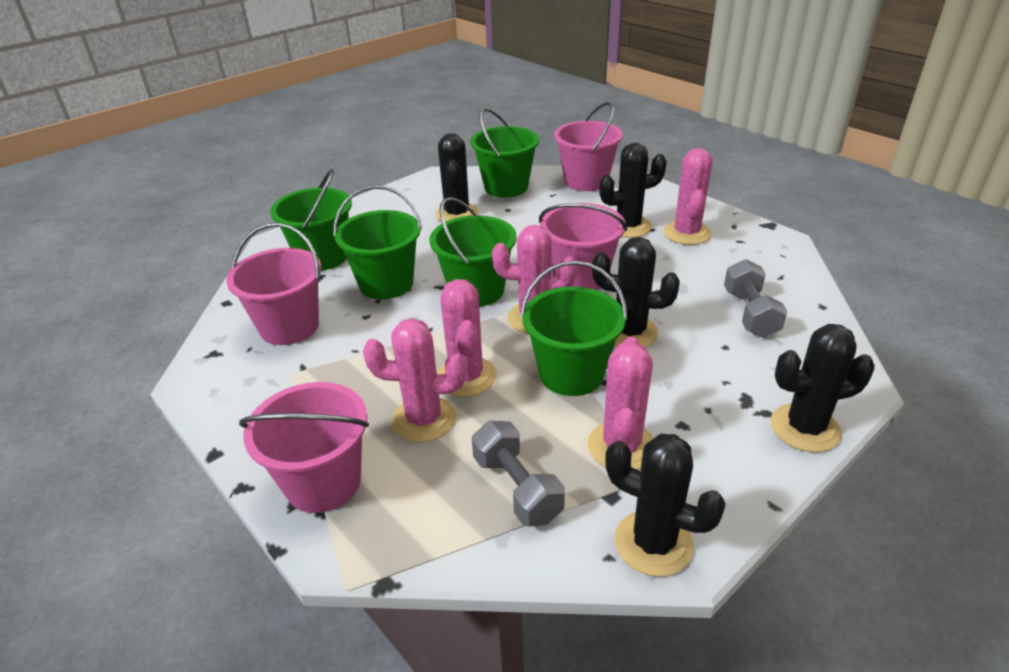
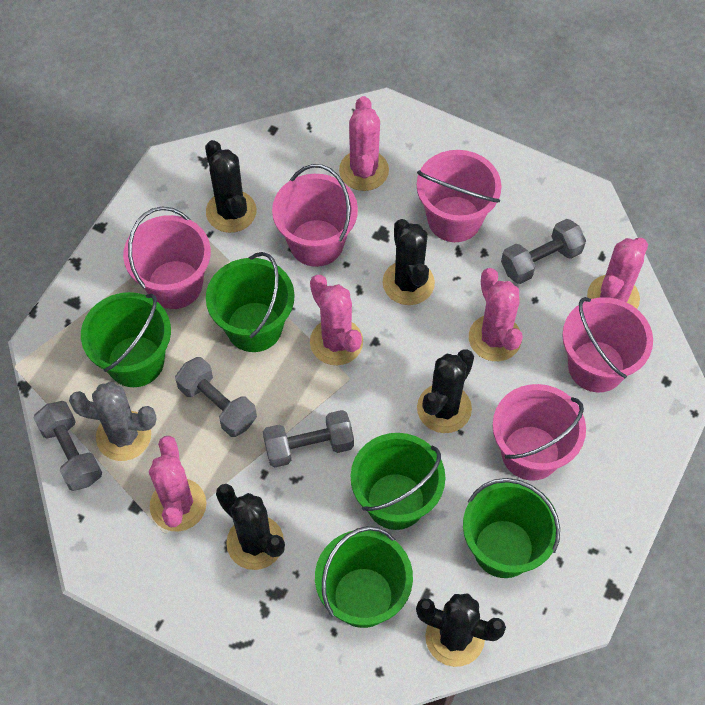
grey cactus: none = 0 -> [69,382,156,461] = 1
grey dumbbell: [472,421,565,527] [724,259,787,338] = 2 -> [34,401,102,491] [175,357,257,437] [263,410,354,467] [501,219,586,284] = 4
pink bucket: [226,223,321,345] [239,382,369,513] [539,203,627,290] [554,102,623,191] = 4 -> [123,207,211,309] [272,164,358,267] [416,150,502,242] [493,384,586,481] [562,297,653,392] = 5

